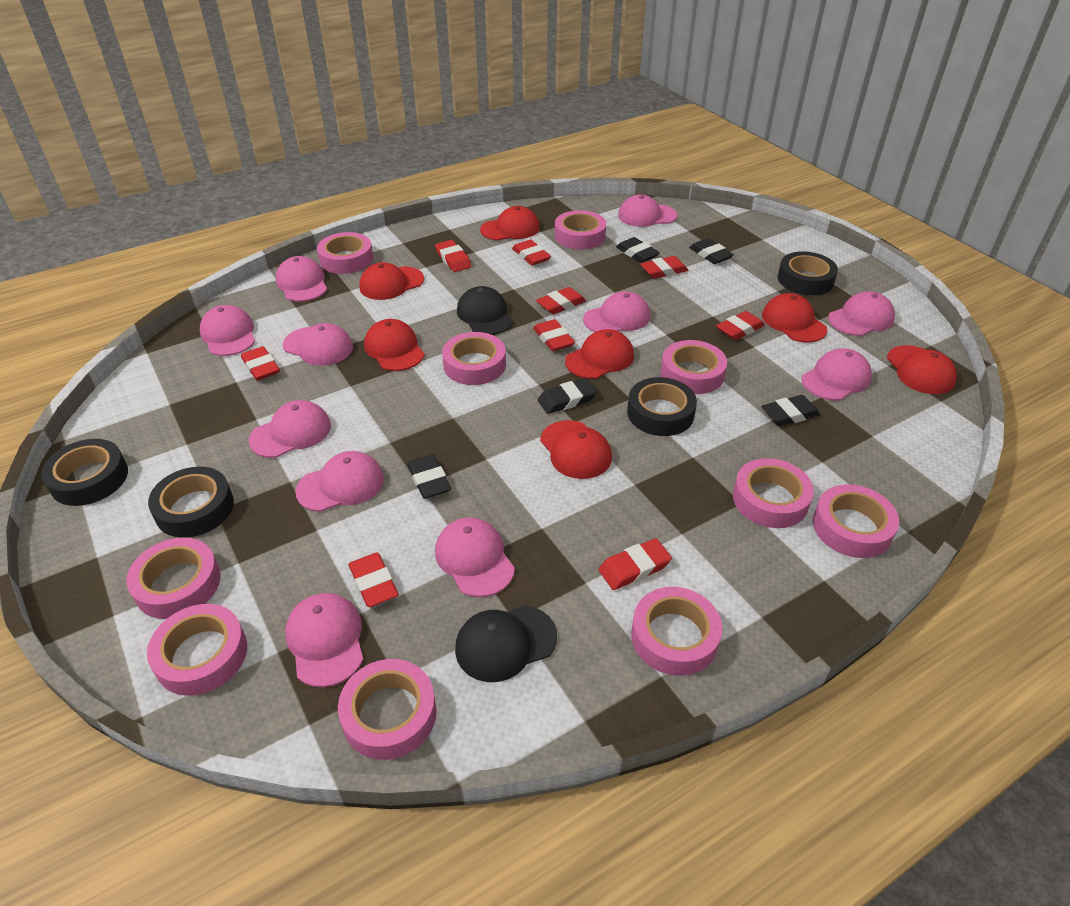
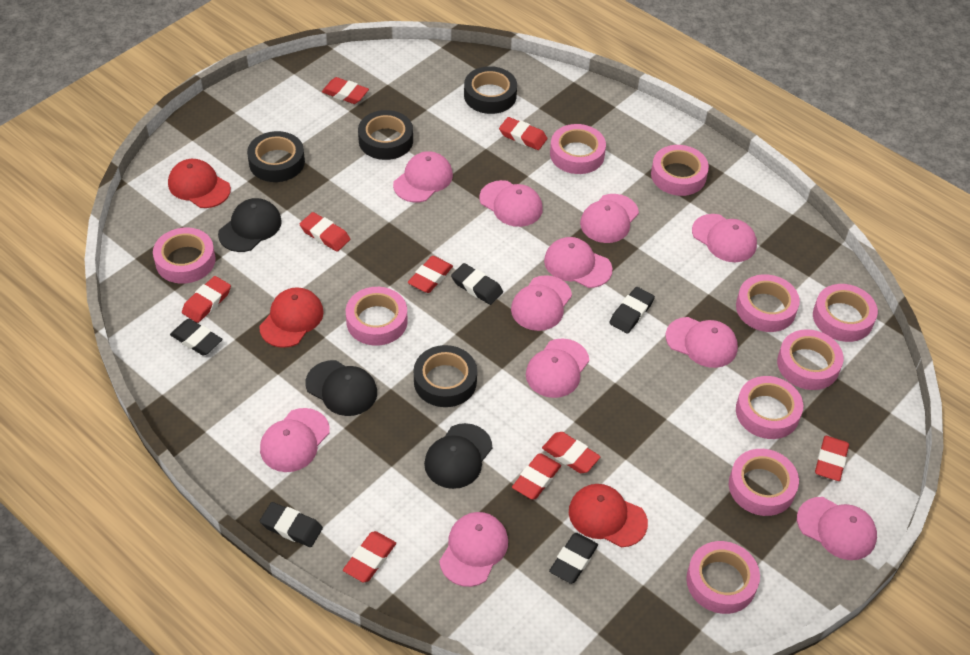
black cap: [455,605,557,682] [457,286,513,335] = 2 -> [218,198,282,252] [305,360,377,416] [424,423,492,489] = 3
red cap: [360,262,424,300] [364,319,425,371] [480,206,540,241] [540,420,612,479] [565,329,634,379] [762,293,827,343] [887,345,957,394] = 7 -> [168,159,231,208] [259,287,324,348] [569,484,648,547] = 3

